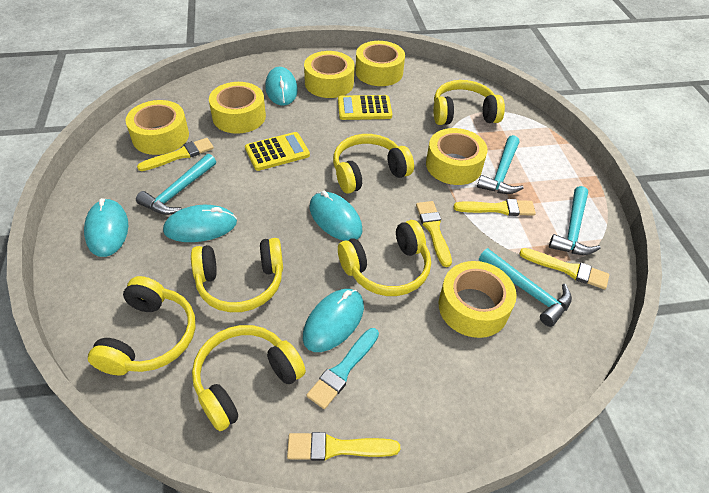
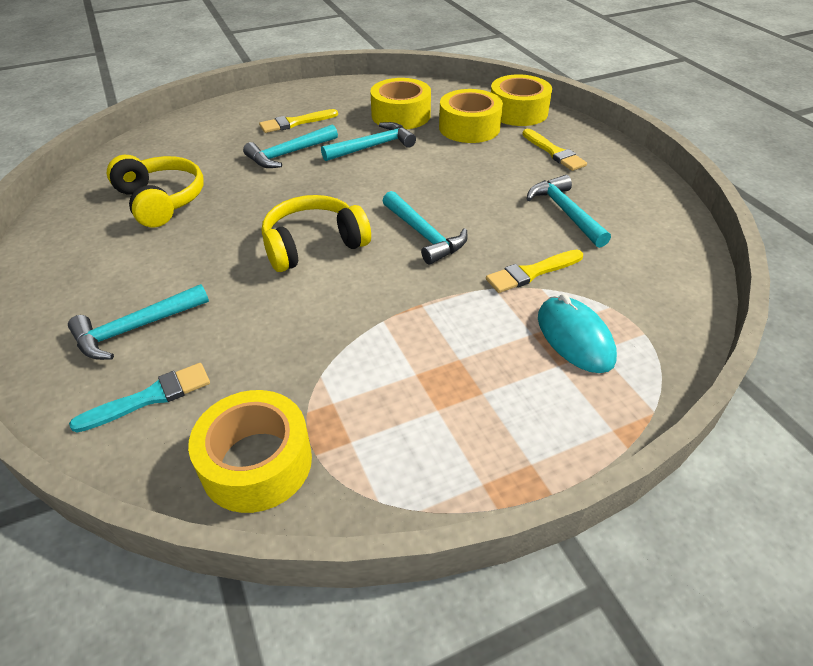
turquoise hammer: [136,154,216,215] [477,135,524,194] [479,248,572,327] [549,186,601,255] = 4 -> [68,284,209,360] [243,124,338,168] [321,122,416,161] [383,191,468,265] [527,175,611,248] = 5
turquoise mouse: [84,198,128,257] [163,205,237,242] [265,67,298,106] [303,289,364,352] [310,191,363,241] = 5 -> [538,294,617,373] = 1
yellow brush: [137,138,214,171] [287,432,400,461] [416,201,452,267] [454,199,536,216] [519,248,609,289] = 5 -> [259,109,338,133] [486,249,583,293] [522,129,587,171] = 3
yellow calculator: [245,132,310,171] [338,95,392,120] = 2 -> none = 0
yellow headphones: [88,276,195,375] [191,238,283,312] [192,325,306,431] [333,134,414,194] [338,220,431,296] [433,80,505,125] = 6 -> [107,155,204,227] [262,195,371,272] = 2
yellow tape: [125,100,189,155] [209,82,266,134] [304,51,355,98] [356,41,405,86] [426,128,487,185] [439,261,517,338] = 6 -> [188,390,312,513] [370,78,431,129] [439,89,503,143] [491,75,552,126] = 4

